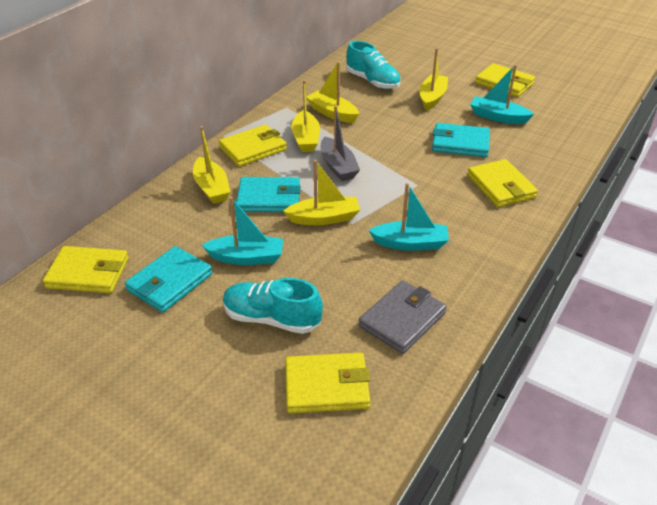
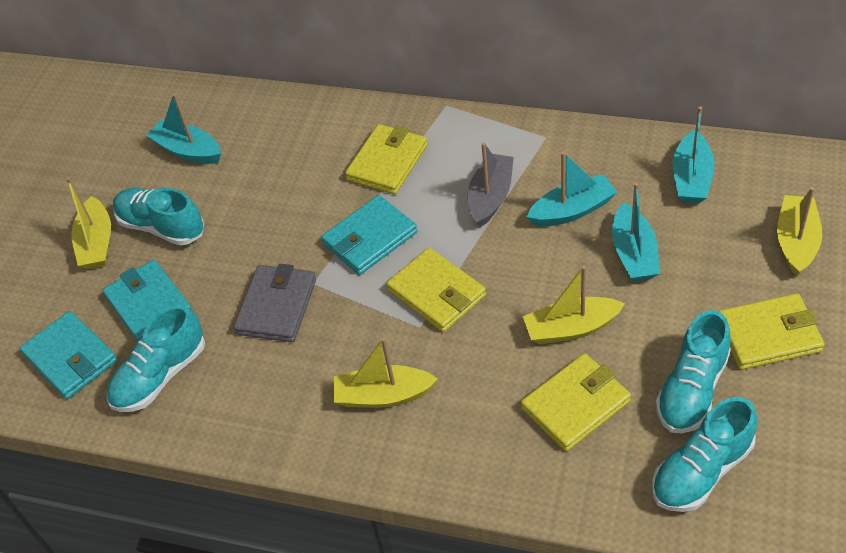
turquoise boat: [202,197,283,265] [368,183,449,251] [470,64,534,124] = 3 -> [146,93,221,164] [527,152,617,227] [612,183,660,282] [673,106,715,203] = 4
turquoise shoe: [223,278,323,334] [346,41,401,89] = 2 -> [107,305,205,412] [113,188,204,246] [652,397,757,512] [656,310,731,433] = 4
yellow boat: [193,126,230,204] [283,160,360,225] [291,80,320,152] [306,62,359,123] [419,48,448,111] = 5 -> [66,177,111,269] [334,337,438,408] [523,266,625,344] [777,187,822,276] = 4
yellow wallet: [43,246,129,293] [219,125,287,166] [285,353,370,413] [467,159,538,207] [475,63,535,97] = 5 -> [345,124,427,194] [386,248,486,332] [521,353,631,451] [718,293,825,370] = 4

